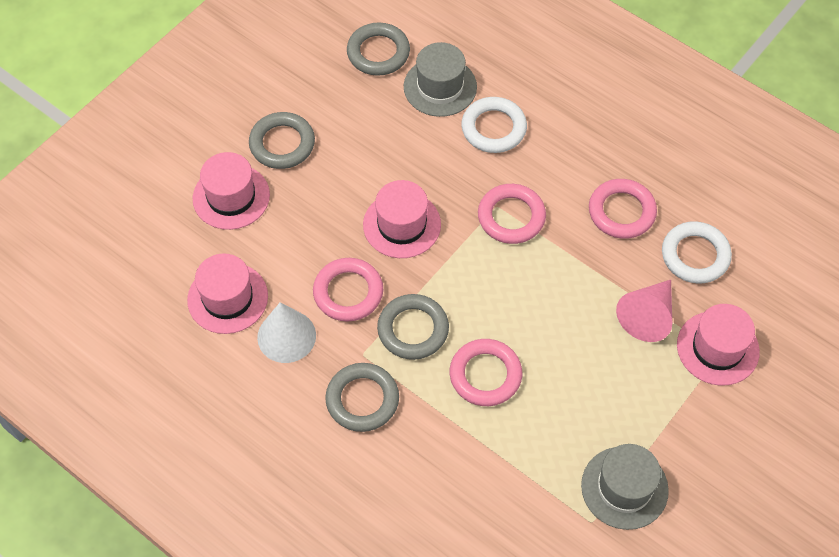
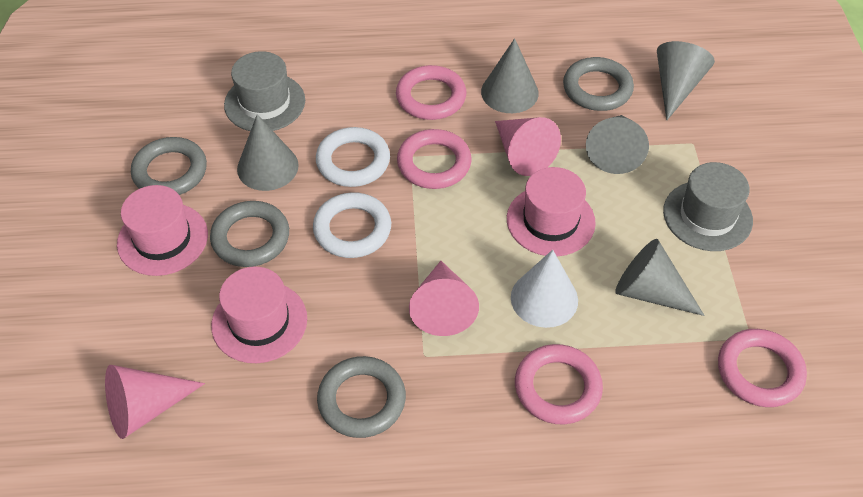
grey cone: none = 0 -> [237,114,299,191] [481,38,539,113] [586,115,649,174] [615,239,705,316] [657,41,715,121] = 5
pink cone: [616,280,672,342] = 1 -> [105,365,205,439] [409,261,479,336] [495,117,561,176] = 3
pink hat: [187,254,268,334] [193,152,270,230] [363,180,441,258] [677,304,760,386] = 4 -> [117,185,208,276] [211,267,307,363] [507,167,596,256] = 3

